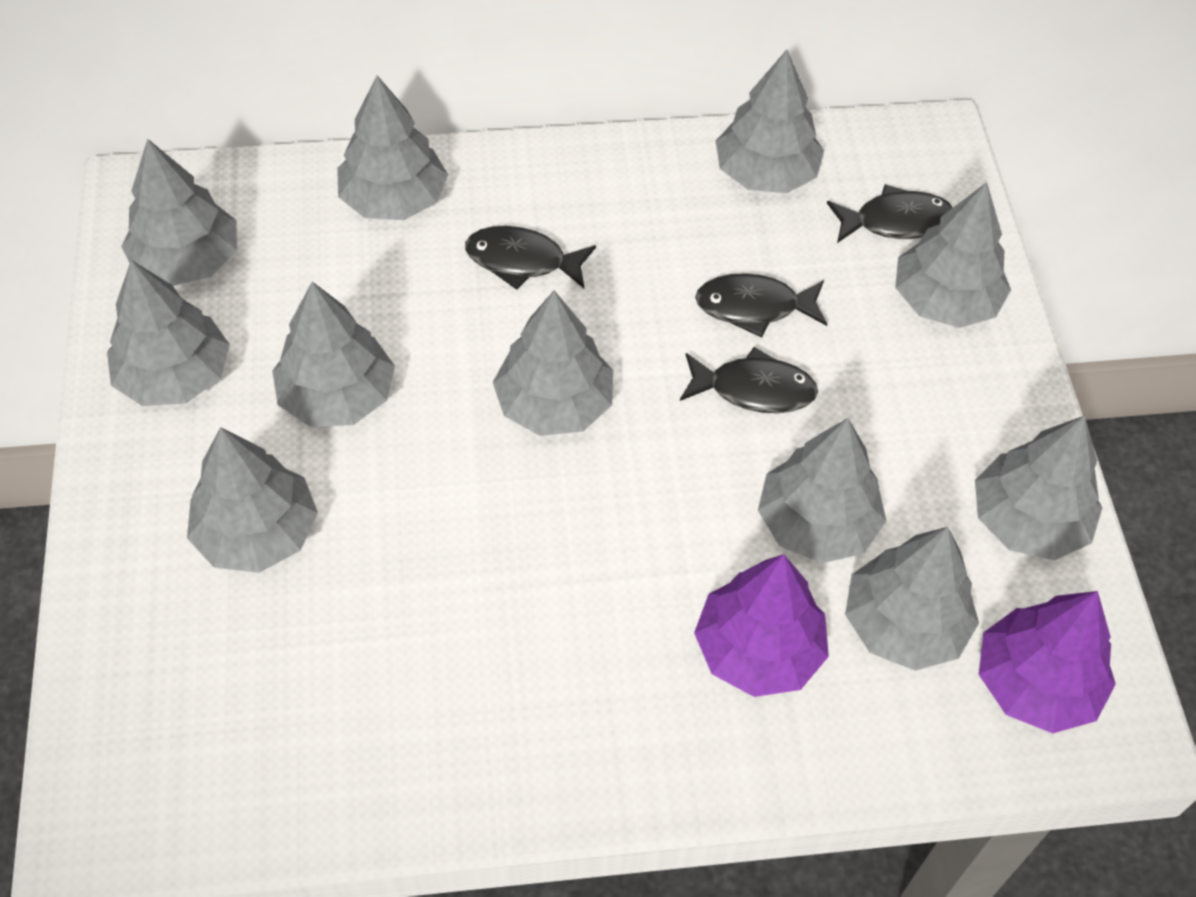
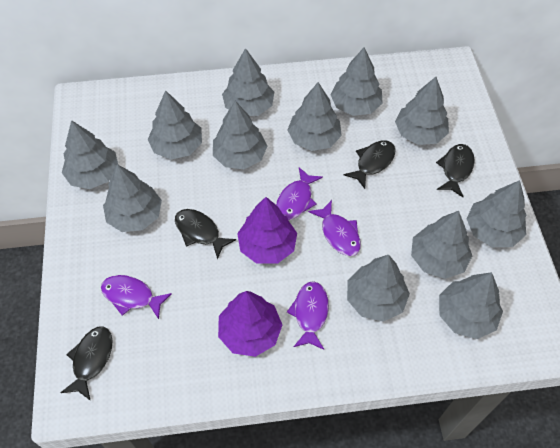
grey tree: [107,260,230,406] [121,139,237,286] [187,427,318,573] [272,282,395,427] [337,75,448,220] [493,290,614,436] [716,50,824,193] [758,418,886,563] [845,527,979,671] [895,182,1011,328] [975,415,1102,560] = 11 -> [62,120,118,189] [103,164,162,232] [148,90,202,160] [213,101,267,169] [222,48,274,116] [287,82,342,151] [330,48,383,116] [347,255,410,322] [395,77,449,145] [411,211,472,279] [439,272,503,339] [466,180,526,247] = 12
purple fish: none = 0 -> [101,275,172,319] [276,167,323,220] [287,281,329,350] [308,200,361,256] = 4

